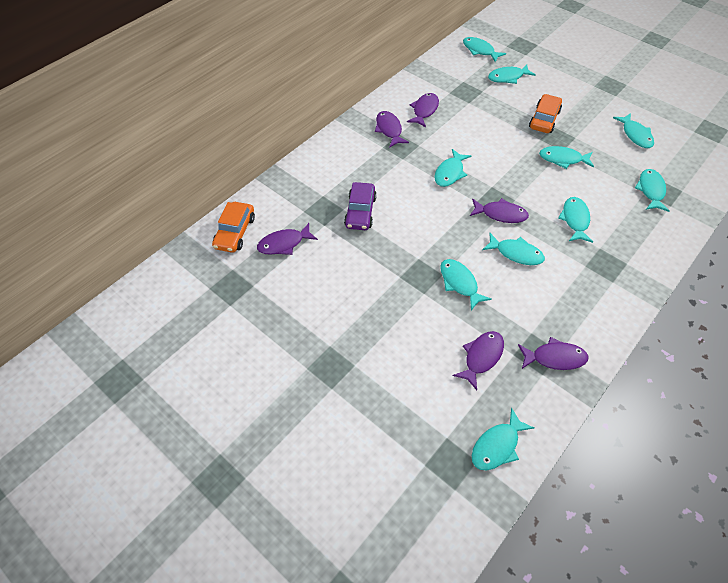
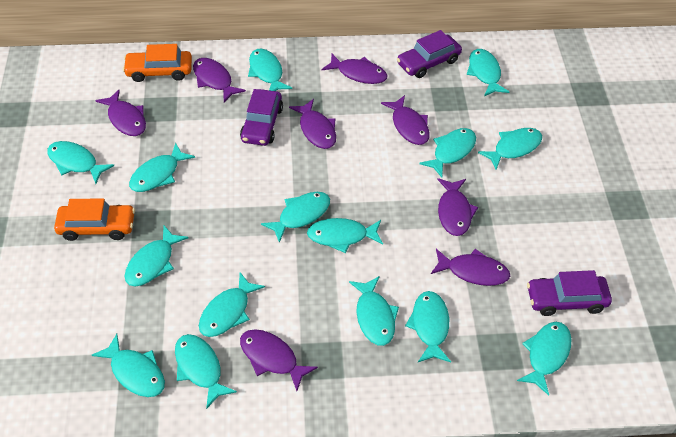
purple car: [344,182,377,230] = 1 -> [240,89,283,146] [397,30,462,78] [527,270,612,316] = 3
purple fish: [257,223,318,255] [375,111,409,148] [407,93,439,127] [453,331,504,390] [470,198,529,223] [518,337,589,370] = 6 -> [95,90,146,136] [193,58,246,102] [240,329,318,391] [289,99,336,149] [322,54,388,84] [381,95,430,145] [431,249,510,286] [437,178,478,236] = 8
turquoise fish: [434,149,471,187] [440,259,492,310] [463,37,506,62] [472,408,534,470] [482,233,545,265] [488,64,536,84] [539,146,594,169] [558,197,593,243] [613,113,654,148] [635,169,670,212] = 10 -> [47,141,114,184] [92,334,165,397] [124,226,188,286] [129,143,195,192] [175,334,237,409] [199,272,265,337] [248,48,292,91] [261,192,330,243] [307,218,383,253] [349,276,399,346] [405,291,451,362] [419,128,476,178] [467,49,509,96] [478,128,542,169] [517,322,572,396] = 15

